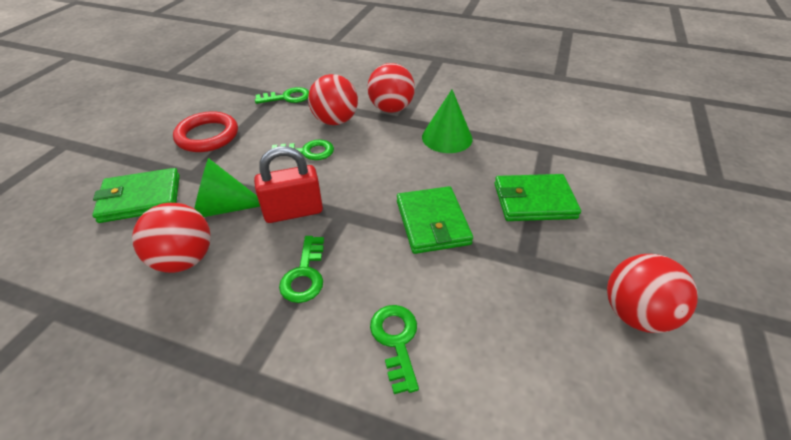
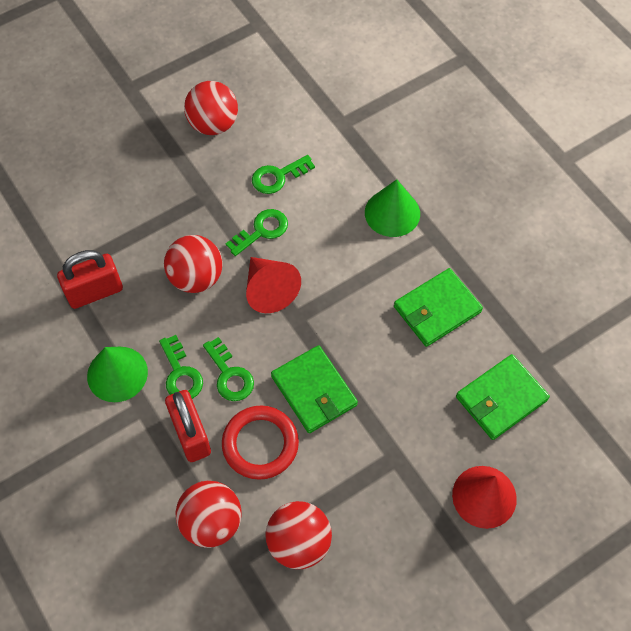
red cone: none = 0 -> [246,257,301,313] [452,466,517,529] = 2
red padlock: [254,146,323,223] = 1 -> [57,250,123,309] [165,390,211,462] = 2

